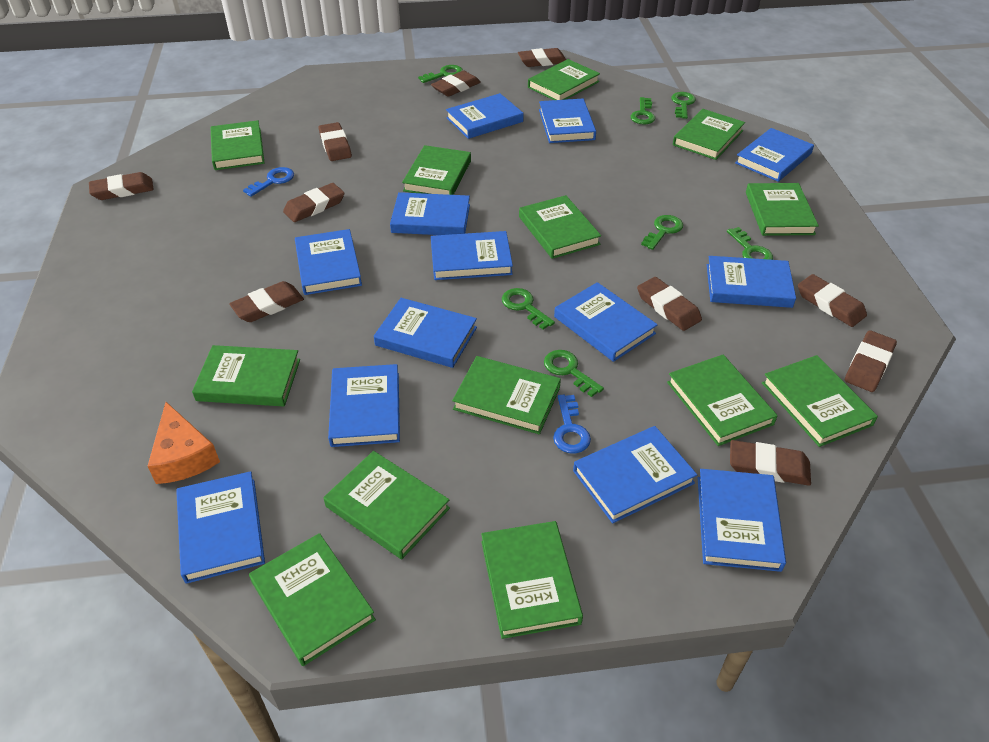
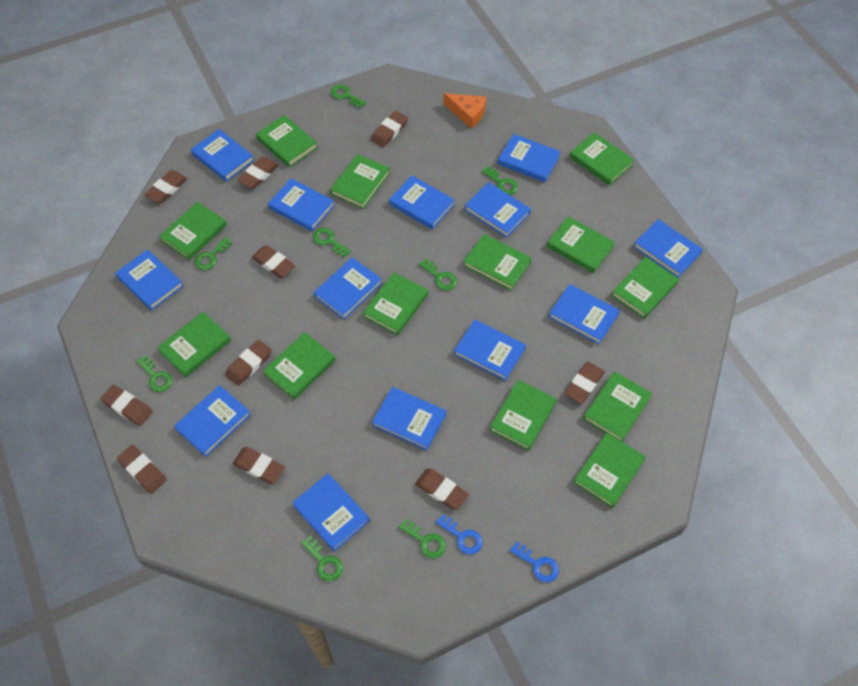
green key: [418,65,463,83] [502,288,555,329] [544,350,604,397] [631,97,655,124] [641,215,683,250] [672,92,696,119] [727,227,773,260] = 7 -> [136,355,172,392] [195,237,232,270] [301,536,343,581] [313,228,351,257] [331,85,366,108] [398,519,446,559] [419,259,457,290] [482,166,518,195] = 8

